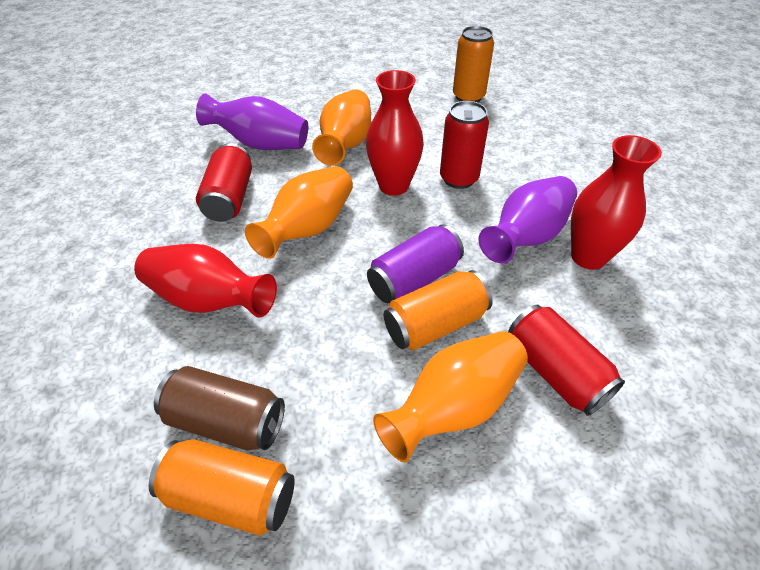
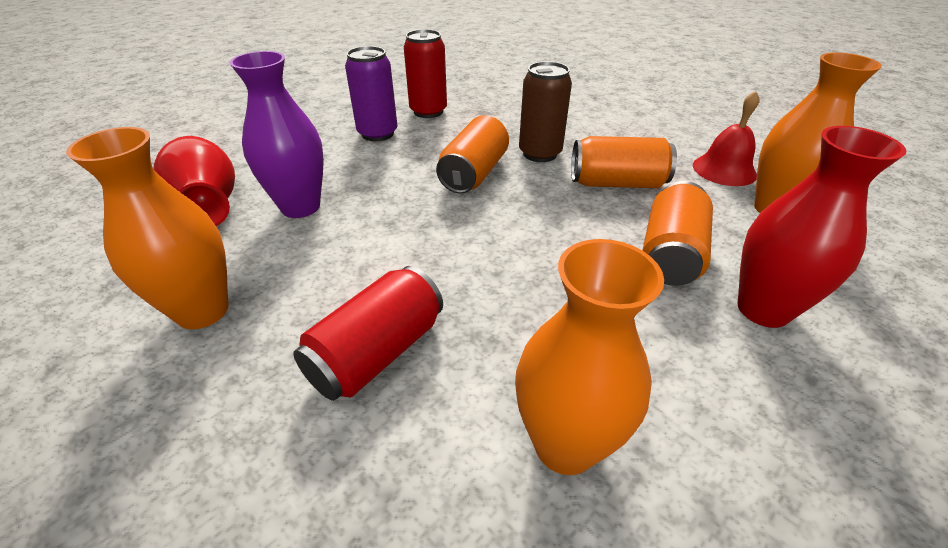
purple vase: [196,93,308,150] [479,176,577,264] = 2 -> [229,51,324,218] = 1
red bell: none = 0 -> [693,91,760,186] = 1
red can: [196,143,252,222] [440,101,489,189] [508,305,625,416] = 3 -> [293,266,443,401] [404,29,447,118] = 2
red vase: [134,244,277,318] [366,70,424,196] [571,135,662,270] = 3 -> [153,136,235,226] [737,126,906,328] = 2

